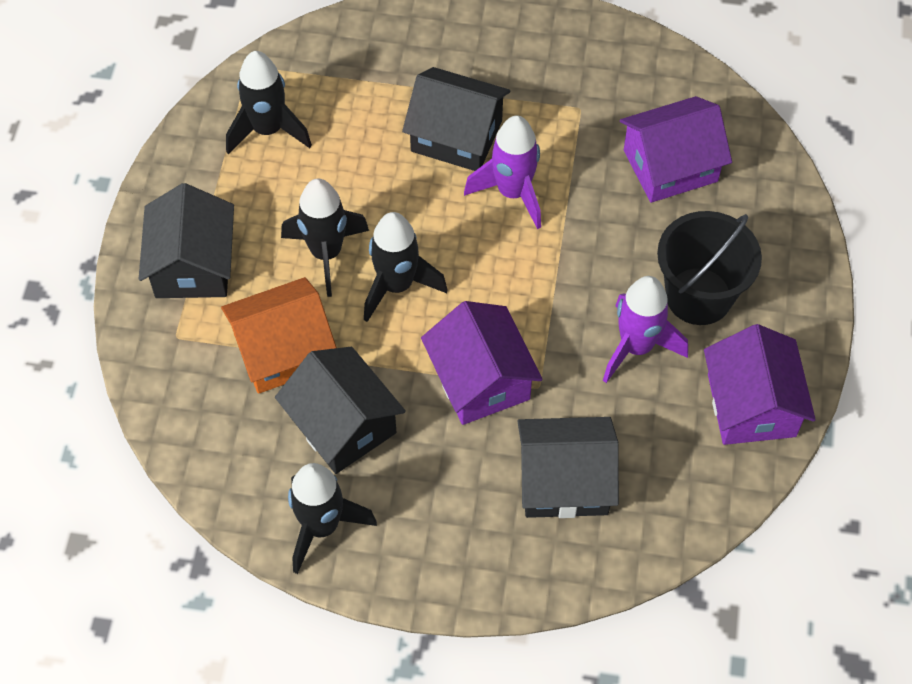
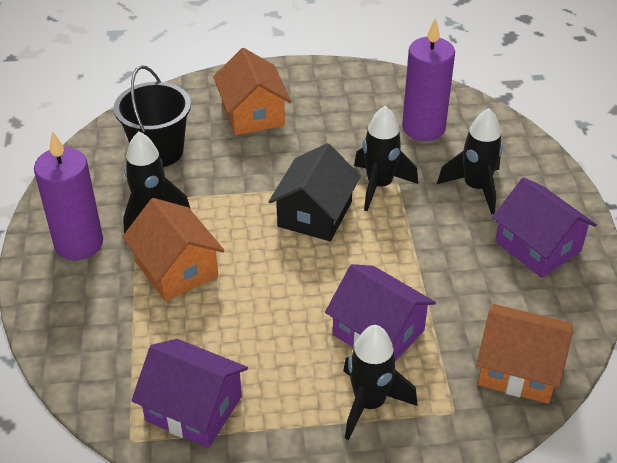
black house: [139,183,234,298] [275,347,406,474] [402,67,510,171] [517,417,619,518] = 4 -> [269,143,361,241] = 1
orange house: [221,277,337,394] = 1 -> [122,198,225,301] [213,48,292,135] [476,304,573,404] = 3
purple candle: none = 0 -> [34,131,103,260] [402,17,455,141] = 2
purple rocket: [464,115,541,229] [603,276,688,383] = 2 -> none = 0

